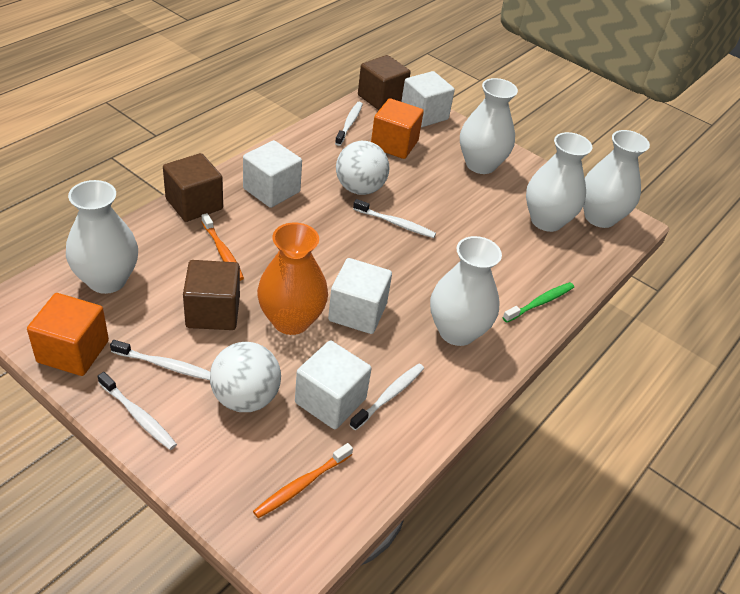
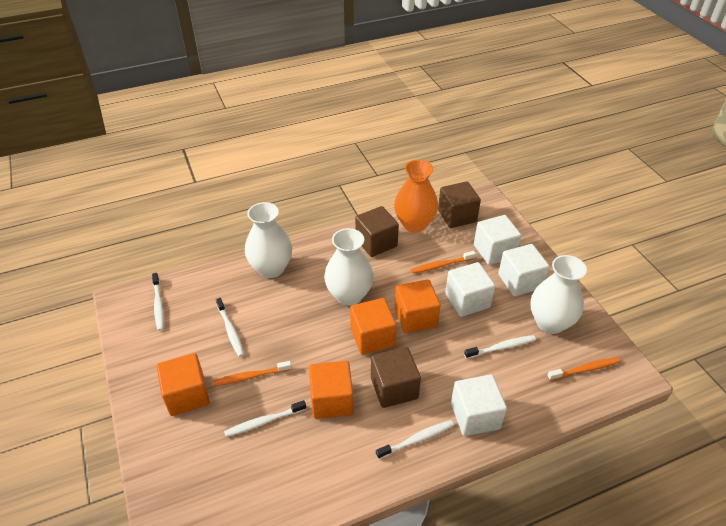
green toothbrush: [502,282,574,323] = 1 -> none = 0
orange cube: [27,293,109,376] [371,98,424,159] = 2 -> [157,353,210,416] [309,361,354,419] [350,298,397,355] [395,279,441,334] = 4
orange toothbrush: [201,213,244,281] [253,443,353,518] = 2 -> [212,361,292,386] [411,251,476,274] [547,357,620,381] = 3
white ball: [210,342,281,412] [336,141,389,195] = 2 -> none = 0
white vase: [66,180,138,294] [430,236,502,346] [460,78,518,174] [526,132,592,232] [583,130,650,228] = 5 -> [245,202,292,278] [324,228,374,306] [530,255,587,334] = 3

